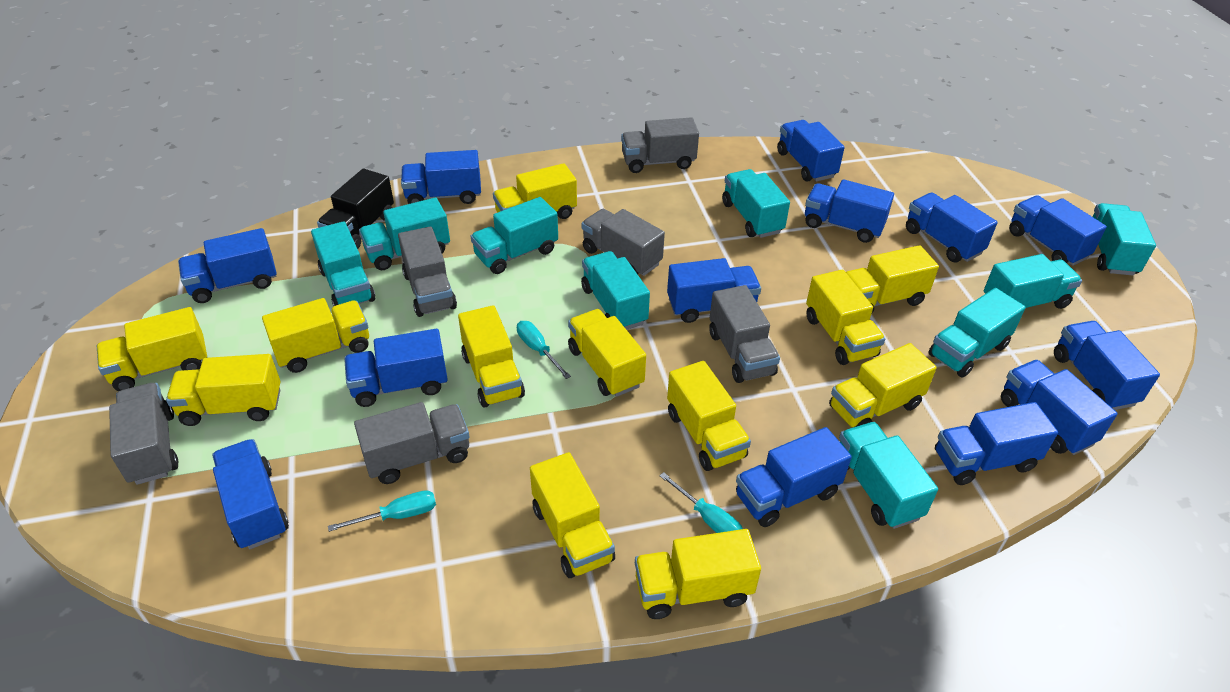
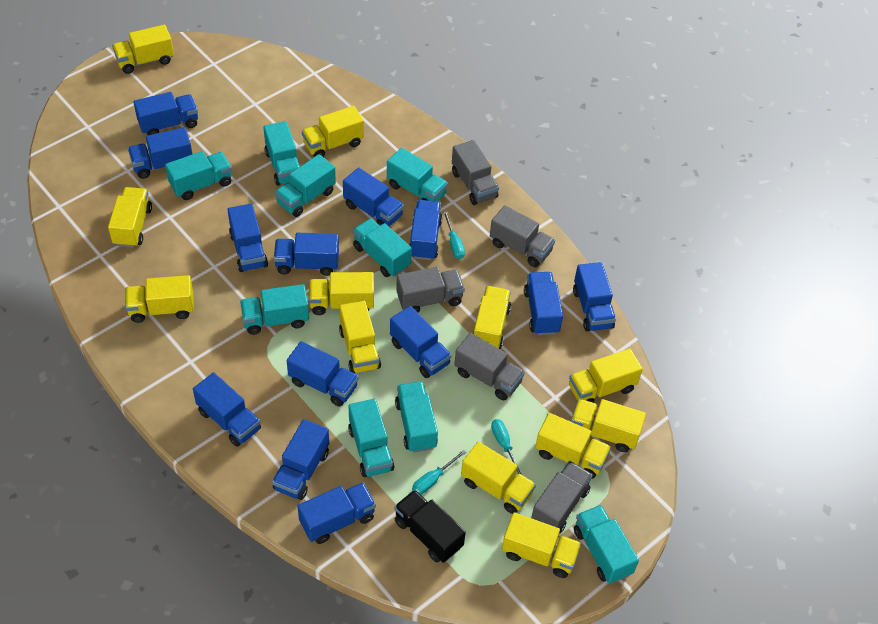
grey truck: [109,383,178,485] [354,402,470,484] [398,227,457,317] [582,209,665,276] [621,117,699,173] [709,285,780,383] = 6 -> [396,267,465,312] [452,140,499,205] [454,333,525,400] [490,205,555,267] [531,461,593,534] = 5

